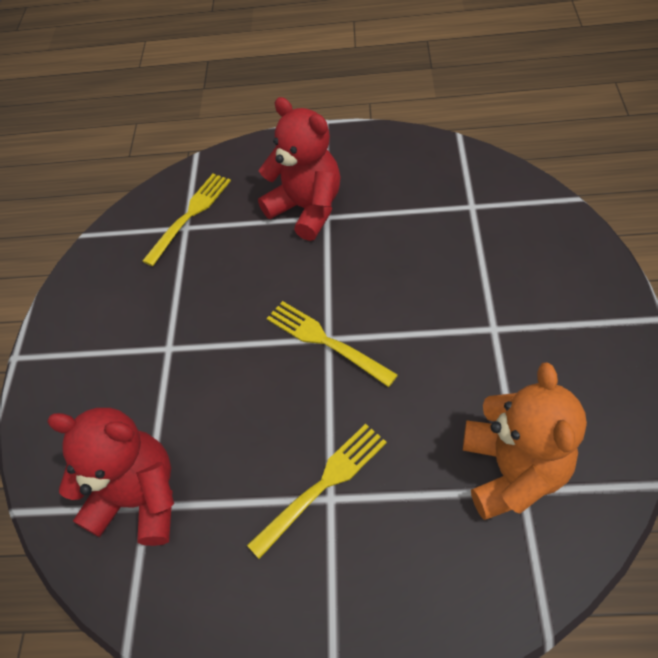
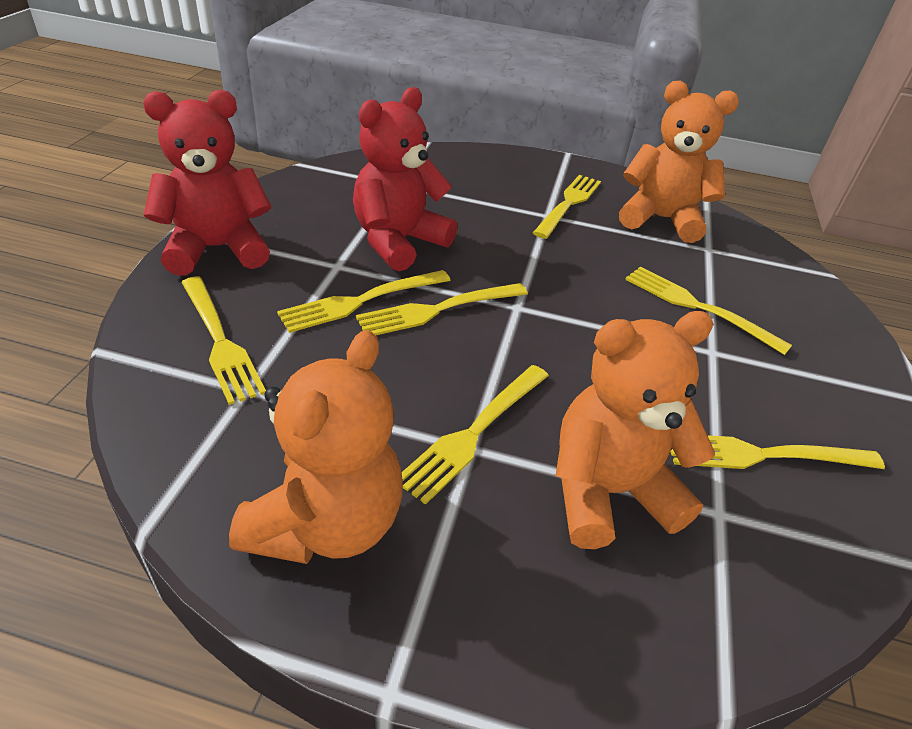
orange teddy bear: [463,362,587,520] = 1 -> [229,330,403,564] [555,311,715,549] [619,81,739,243] = 3
yellow fork: [142,174,231,266] [247,424,387,559] [267,301,398,387] = 3 -> [181,277,266,405] [277,270,451,333] [356,283,528,335] [401,365,549,505] [533,175,601,239] [625,267,792,355] [671,435,885,469] = 7

